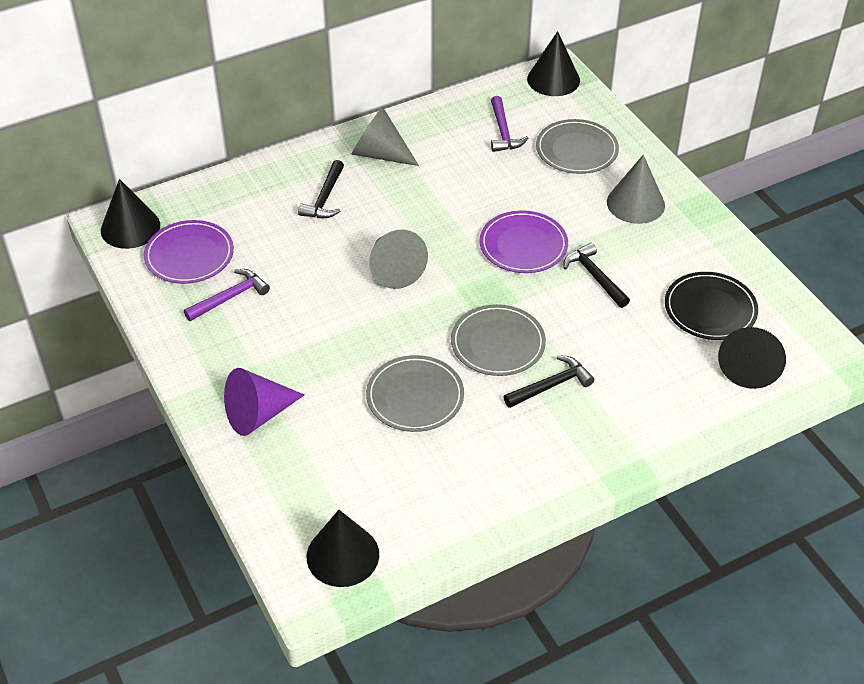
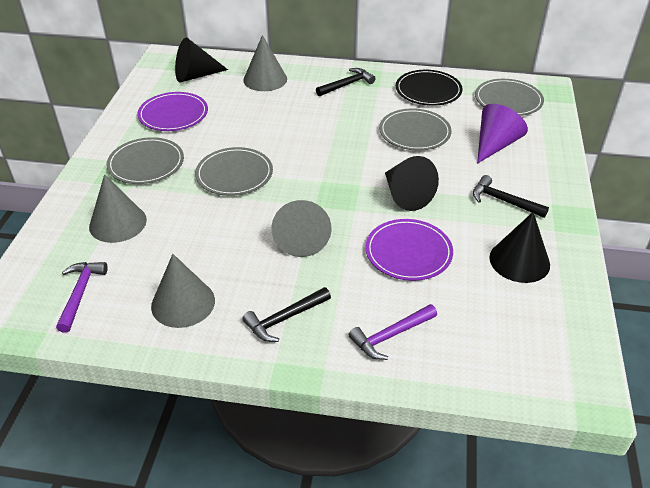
black cone: [101,179,160,249] [307,510,379,587] [527,31,580,96] [718,327,786,389] = 4 -> [175,37,228,83] [385,156,439,211] [489,212,550,283] = 3
grey cone: [352,107,419,166] [369,229,428,289] [607,155,665,224] = 3 -> [89,174,147,243] [151,254,215,328] [243,35,287,91] [271,200,331,257] = 4
grey plate: [366,355,464,432] [451,304,546,376] [536,119,619,174] = 3 -> [107,137,184,184] [195,147,273,196] [379,109,452,151] [475,79,544,116] = 4

